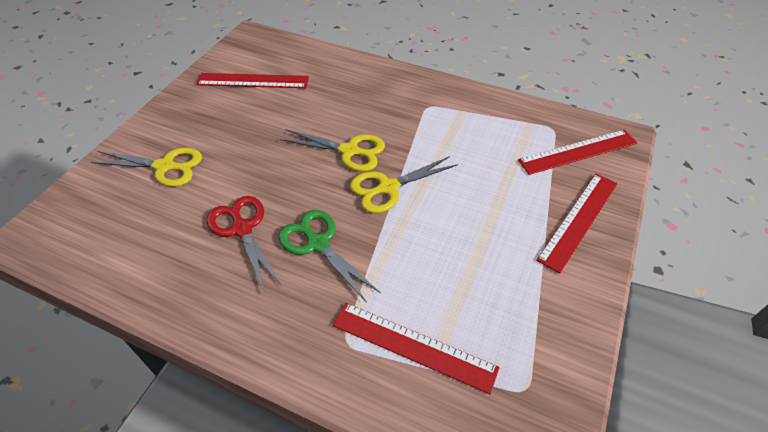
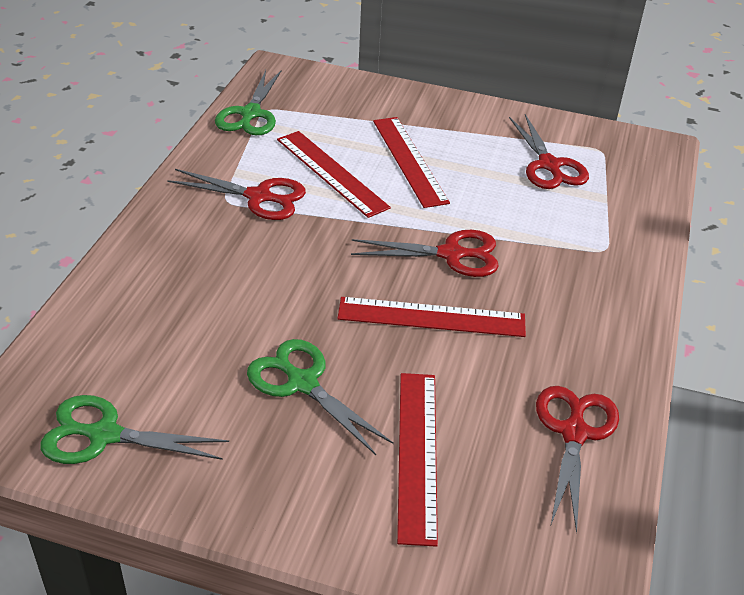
green scissors: [278,210,381,303] = 1 -> [40,395,229,464] [215,70,281,135] [247,339,394,455] = 3
red scissors: [207,196,282,292] = 1 -> [167,169,306,220] [351,230,499,277] [509,114,589,189] [536,386,619,533] = 4
yellow scissors: [91,148,202,187] [280,129,385,172] [350,156,458,213] = 3 -> none = 0

